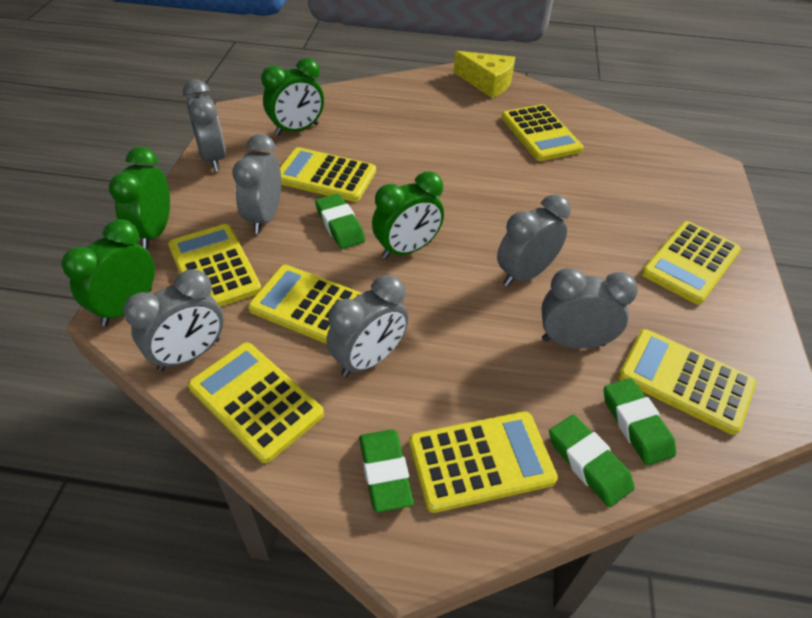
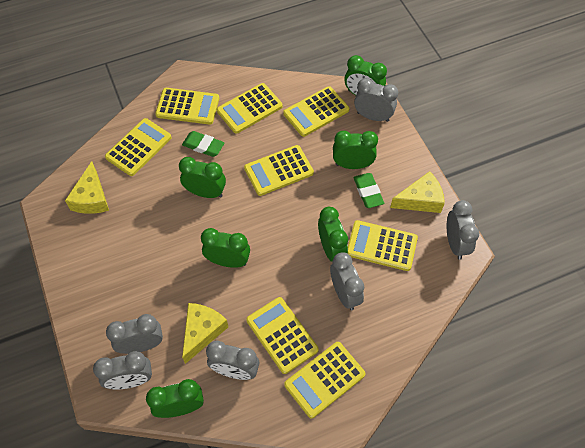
green clock: [62,219,155,326] [109,147,170,249] [261,58,324,136] [372,171,444,259] = 4 -> [146,379,204,418] [179,157,226,198] [201,228,250,268] [318,207,348,262] [333,131,378,169] [345,55,387,95] = 6
green eraser: [315,194,365,249] [359,429,414,513] [549,414,635,507] [604,378,676,466] = 4 -> [182,131,225,157] [353,173,384,208] = 2
yellow cheese: [453,51,515,98] = 1 -> [65,161,109,214] [182,303,228,364] [390,171,445,213] = 3

